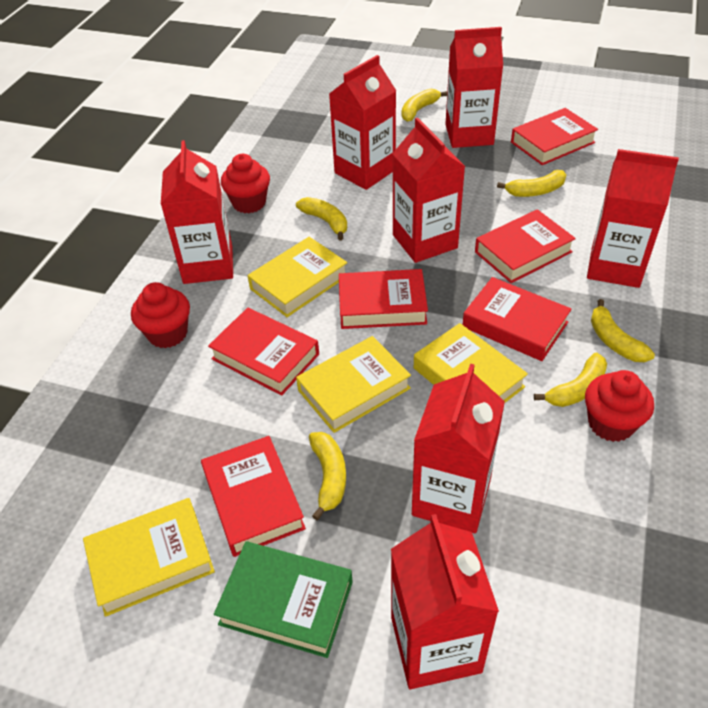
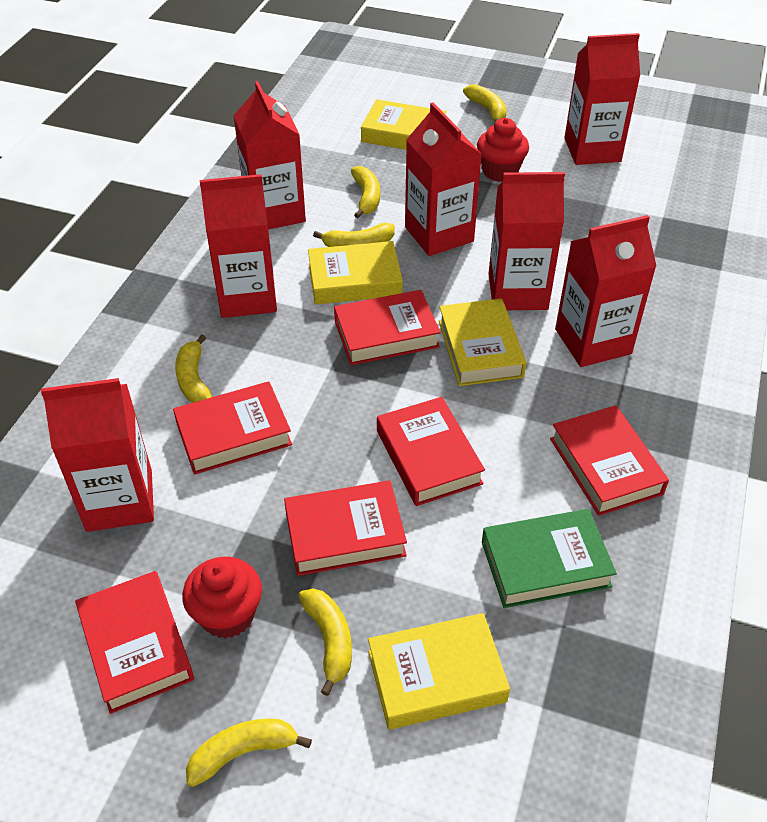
red cupcake: [131,282,190,348] [221,154,270,213] [585,370,654,442] = 3 -> [182,557,262,639] [477,118,529,182] = 2

